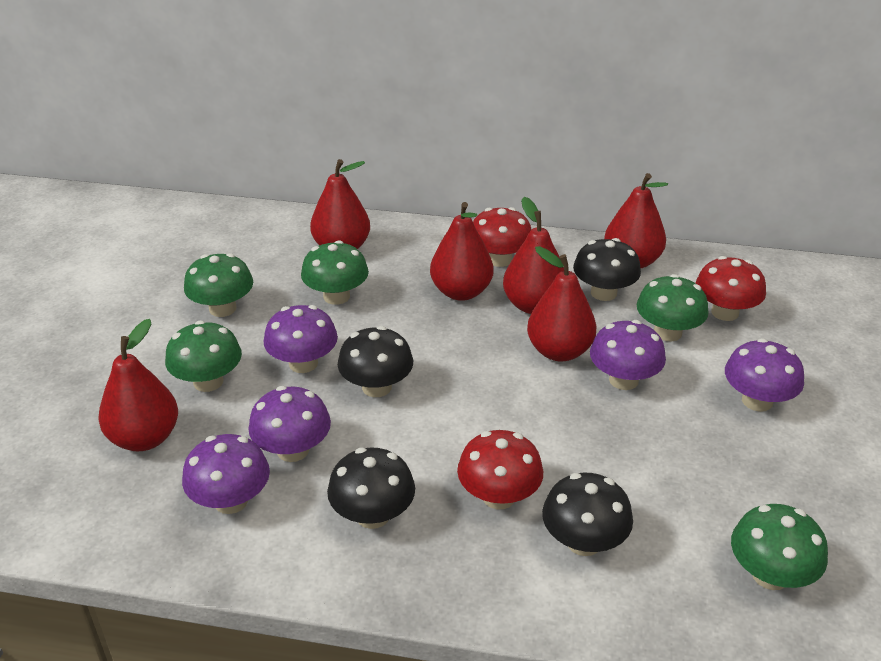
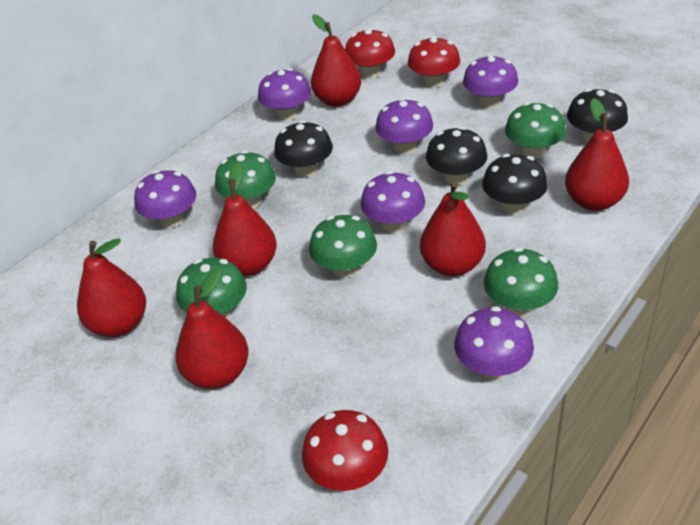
purple mushroom: [182,434,270,514] [248,386,331,462] [264,305,338,373] [590,320,666,390] [725,338,804,412] = 5 -> [134,170,196,228] [258,68,311,120] [361,171,425,233] [375,98,433,154] [454,306,534,380] [463,54,518,108] = 6

